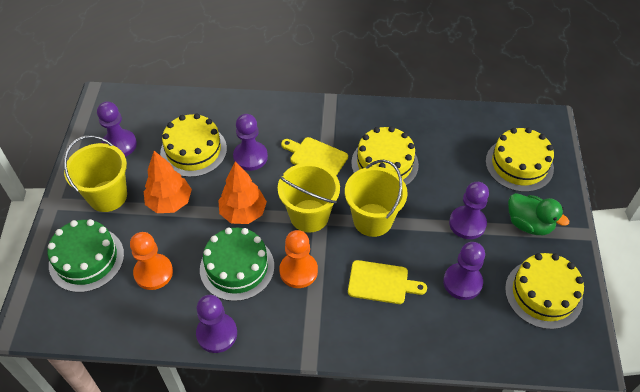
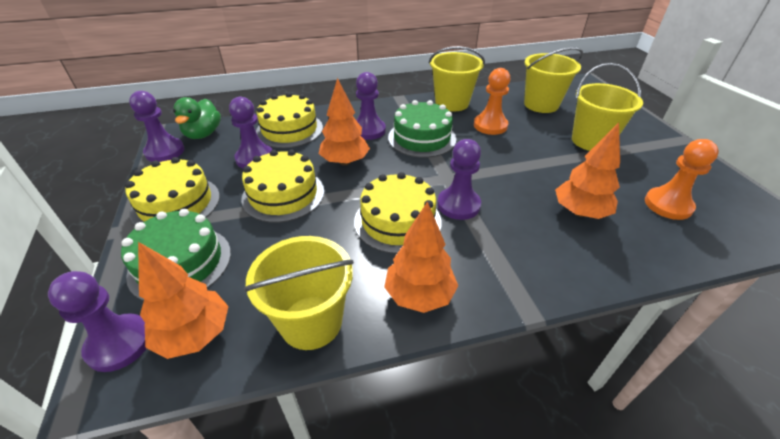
orange tree: [144,151,192,213] [218,161,267,224] = 2 -> [138,242,229,359] [319,78,370,166] [384,201,458,313] [555,123,620,219] = 4
yellow bucket: [64,135,127,212] [278,163,340,233] [345,160,408,237] = 3 -> [244,236,354,350] [429,46,485,112] [524,47,583,113] [572,63,643,151] = 4
yellow cutting board: [281,137,348,176] [348,260,427,304] = 2 -> none = 0

